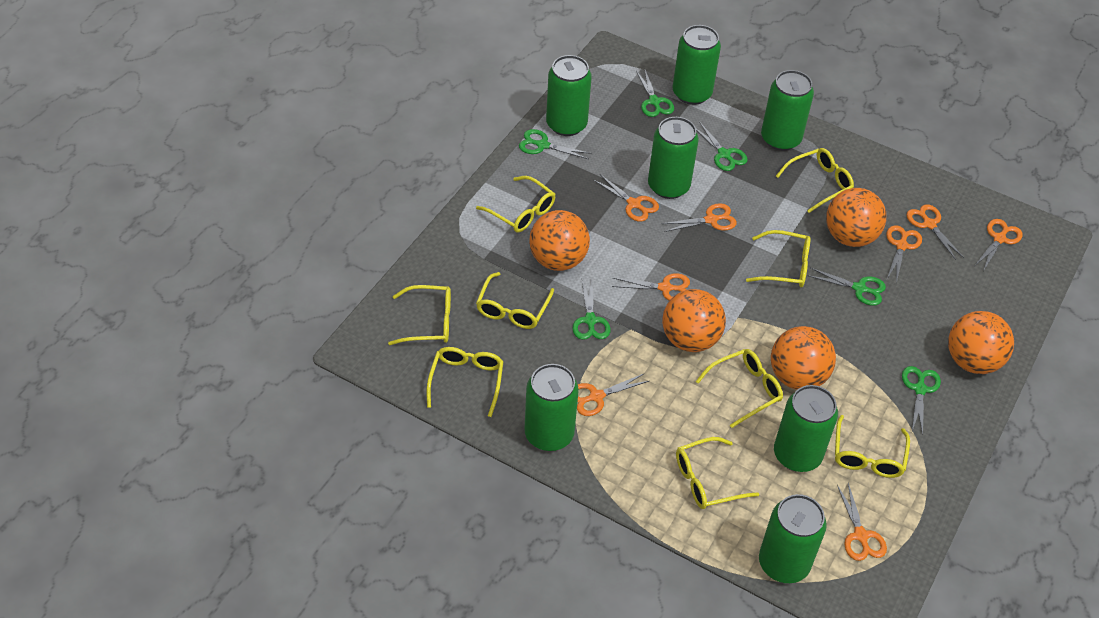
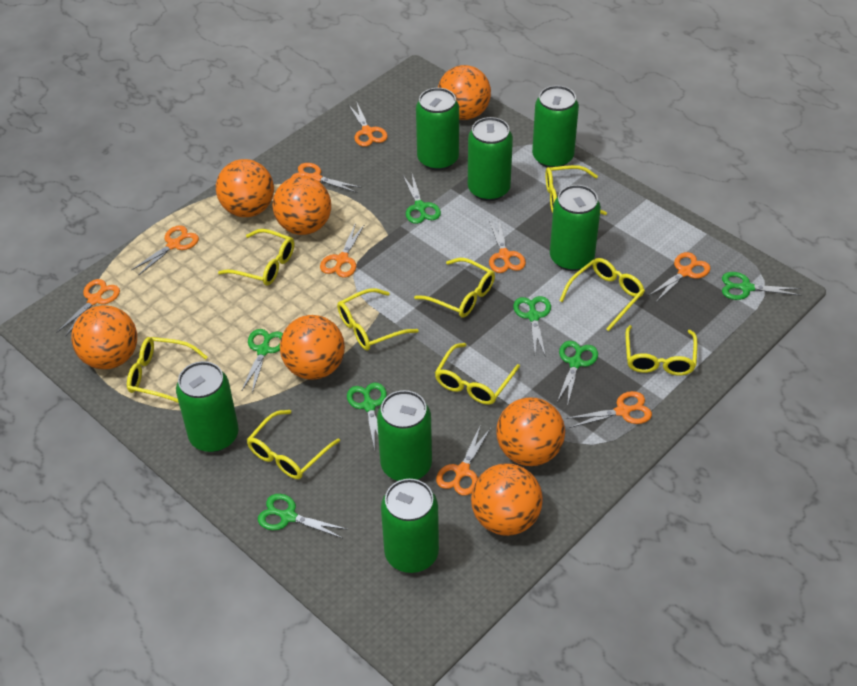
green scissors: [519,129,591,159] [572,280,611,340] [636,70,674,117] [696,122,748,171] [807,268,886,306] [902,366,941,435] = 6 -> [242,329,283,393] [258,494,346,538] [347,383,387,451] [403,174,441,224] [513,296,551,357] [557,341,598,406] [722,272,802,300] = 7
orange ball: [529,210,590,271] [662,289,726,352] [771,326,836,390] [826,188,886,247] [948,311,1014,374] = 5 -> [71,305,137,369] [216,159,274,217] [272,176,331,235] [280,315,345,379] [438,65,491,120] [471,463,543,536] [496,397,565,466] = 7
orange scissors: [577,373,649,416] [594,174,659,222] [612,273,690,301] [662,203,737,232] [837,483,887,561] [886,225,922,283] [906,204,964,260] [975,219,1023,271] = 8 -> [56,279,120,337] [132,225,199,276] [291,163,362,193] [320,223,365,278] [348,101,388,147] [436,427,491,495] [489,220,526,273] [566,391,652,428] [648,252,710,302] = 9

